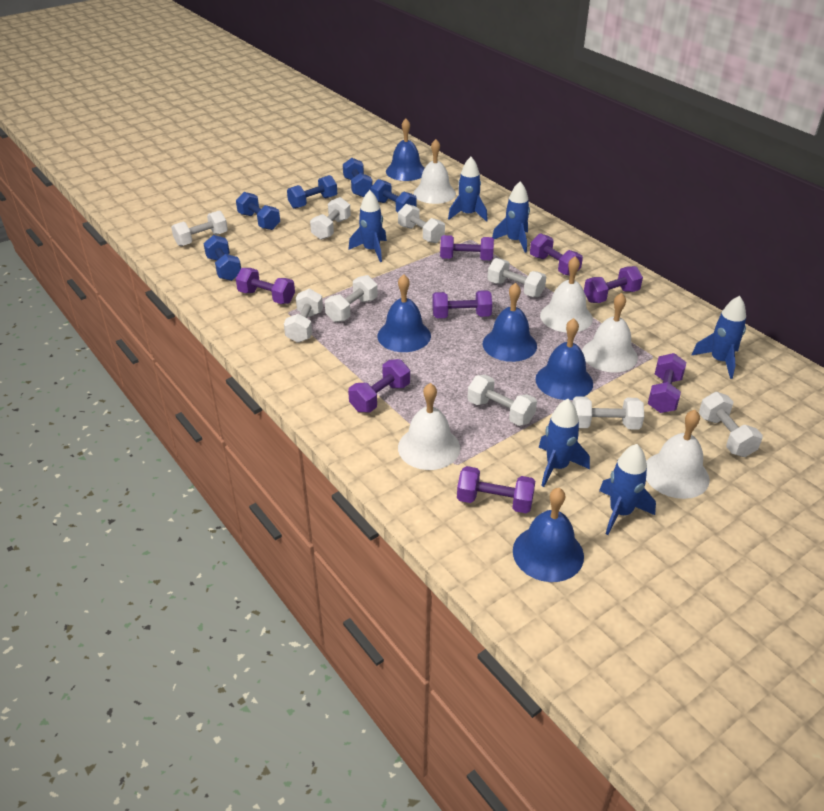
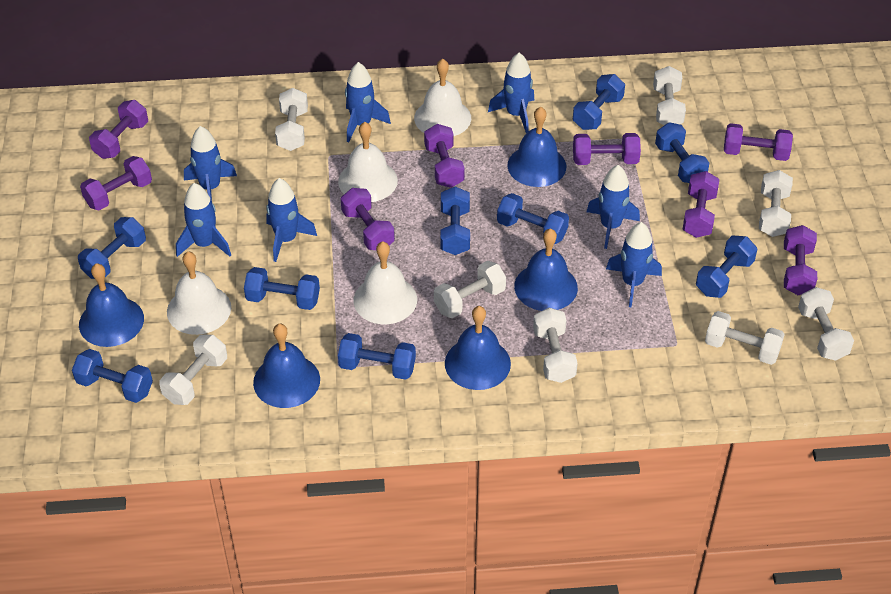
blue dumbbell: [203,235,241,281] [236,192,280,230] [287,175,337,209] [343,158,373,197] [371,179,417,212] = 5 -> [72,349,153,403] [78,217,146,279] [244,267,320,310] [338,333,416,380] [440,187,470,255] [497,193,569,244] [573,74,625,130] [655,122,709,183] [696,236,757,298] = 9
blue rocket: [348,190,387,262] [448,157,488,222] [492,181,530,253] [539,399,590,487] [599,444,656,535] [692,296,746,379] = 6 -> [176,183,231,257] [184,126,237,202] [266,178,317,262] [345,62,391,143] [488,53,534,133] [587,165,640,249] [606,222,662,308] = 7
white bell: [398,383,460,470] [413,139,456,204] [540,256,593,332] [582,293,638,373] [646,410,710,499] = 5 -> [167,251,231,335] [338,122,398,202] [354,241,417,324] [414,59,471,136] = 4
white dumbbell: [171,211,228,246] [284,289,323,343] [310,197,351,240] [325,275,378,322] [398,204,445,243] [467,375,537,426] [487,258,546,297] [573,396,644,430] [699,392,763,457] = 9 -> [159,335,227,405] [275,88,308,151] [434,261,506,318] [533,308,578,383] [653,66,686,125] [705,311,785,365] [759,170,793,237] [798,287,854,361] = 8

